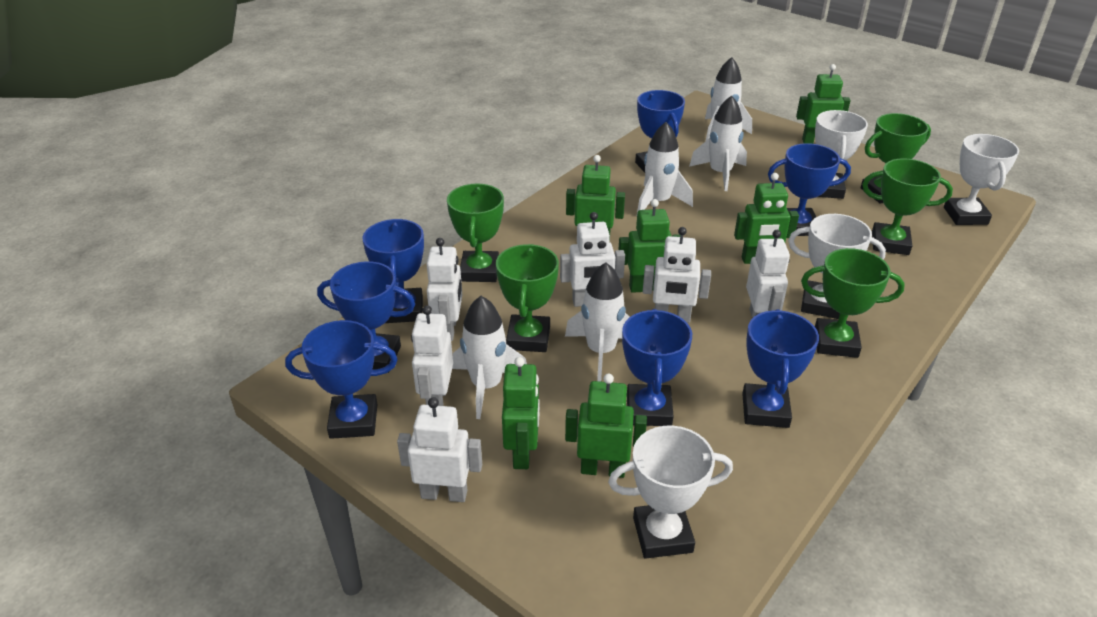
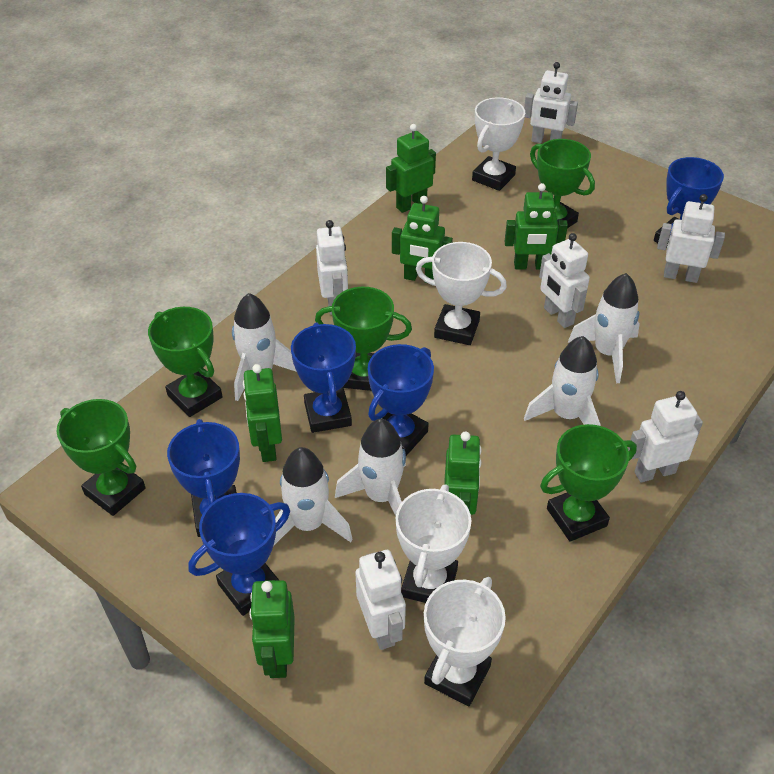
blue trophy: [285,320,398,439] [317,261,415,373] [362,219,424,323] [622,309,692,426] [635,90,685,172] [742,309,819,428] [768,143,851,236] = 7 -> [167,419,240,537] [188,493,290,616] [291,322,356,433] [368,344,434,456] [654,157,724,245] = 5

